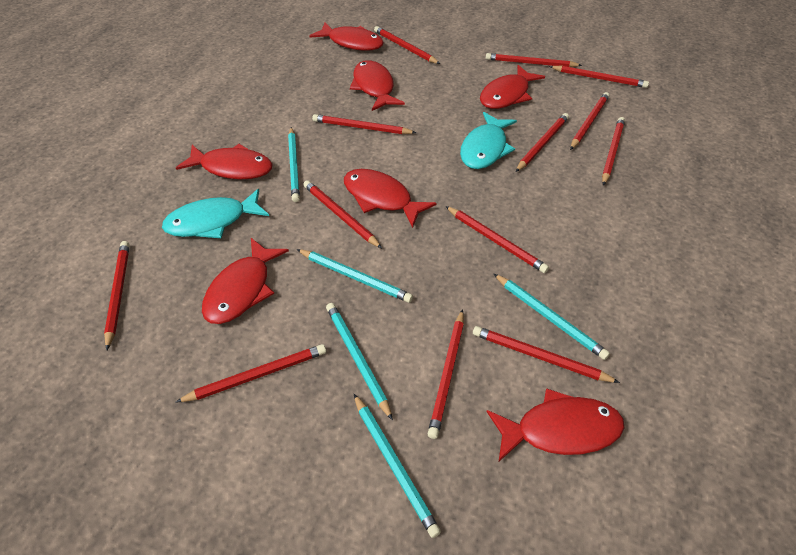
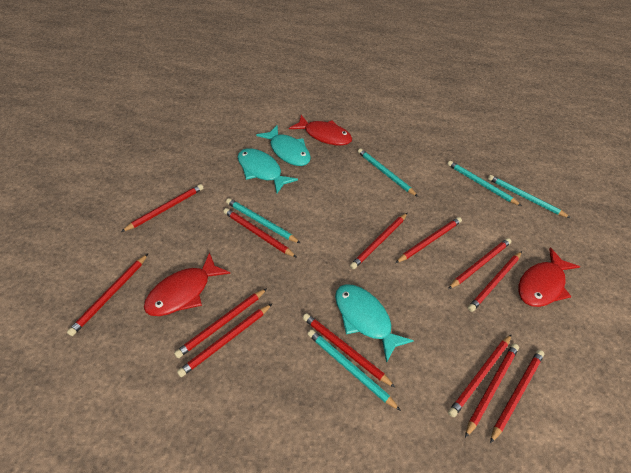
red fish: [176,144,272,179] [202,238,289,324] [309,23,384,51] [344,169,437,228] [350,60,405,111] [480,65,545,109] [487,388,624,461] = 7 -> [144,252,231,316] [289,115,352,146] [518,248,580,307] = 3
turquoise fish: [162,189,269,238] [460,112,517,169] = 2 -> [238,148,298,193] [256,126,311,166] [335,284,414,363] = 3

